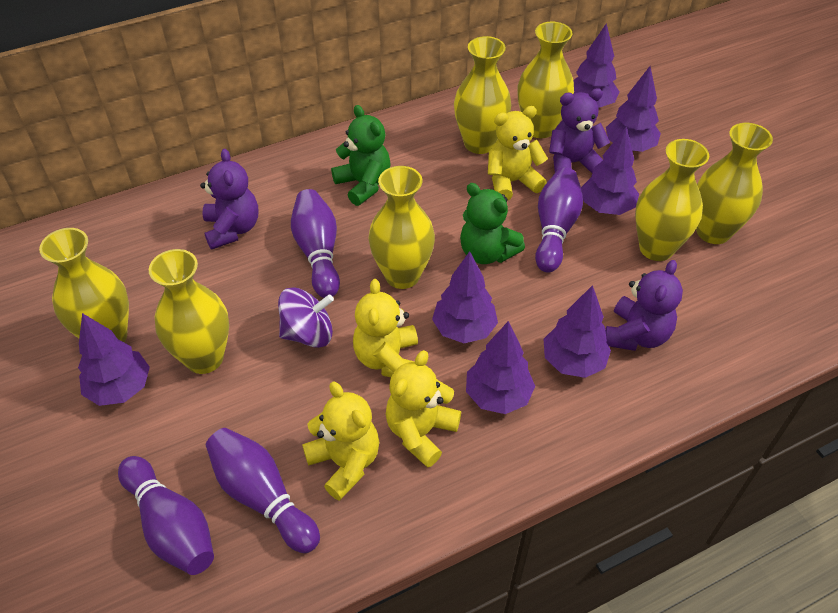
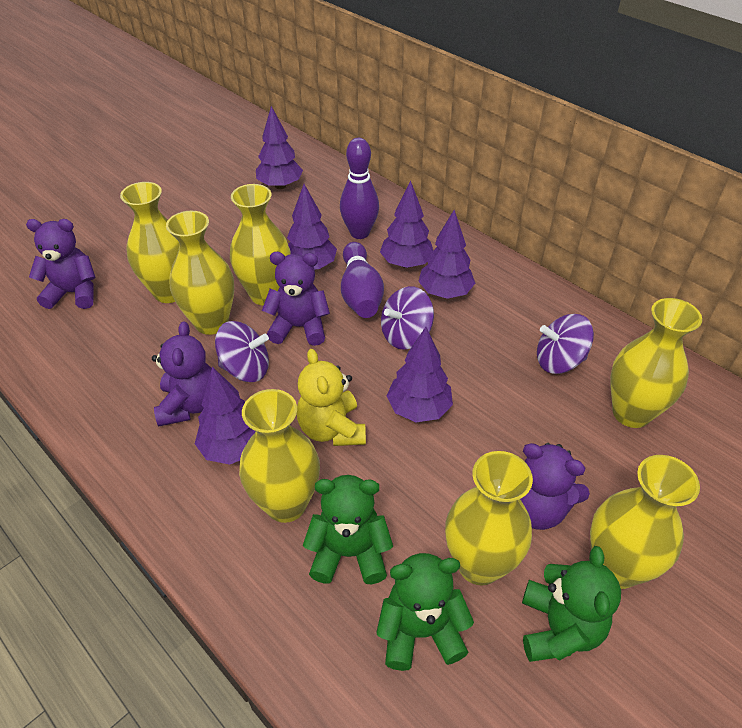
green teddy bear: [331,105,391,206] [460,183,525,264] = 2 -> [303,475,393,584] [376,553,474,671] [522,546,621,662] = 3
purple bowling pin: [118,456,214,575] [206,428,320,553] [291,189,340,298] [535,167,583,273] = 4 -> [340,138,379,239] [341,242,384,318] = 2
purple spinning top: [278,287,334,348] = 1 -> [215,321,269,382] [381,286,434,350] [537,314,594,374] = 3
purple teddy bear: [200,149,258,250] [549,88,610,173] [605,260,683,351] = 3 -> [26,219,95,309] [152,321,212,427] [262,252,330,346] [520,443,590,530] = 4
purple tree: [78,313,150,406] [432,251,498,343] [466,321,535,414] [543,285,611,378] [573,23,619,108] [581,127,639,215] [606,66,661,152] = 7 -> [195,367,256,465] [256,106,303,189] [287,184,337,270] [380,180,433,268] [387,327,453,422] [418,210,475,299] = 6
yellow teddy bear: [302,382,379,501] [353,279,418,377] [386,350,461,468] [488,106,548,201] = 4 -> [297,349,366,446] = 1

